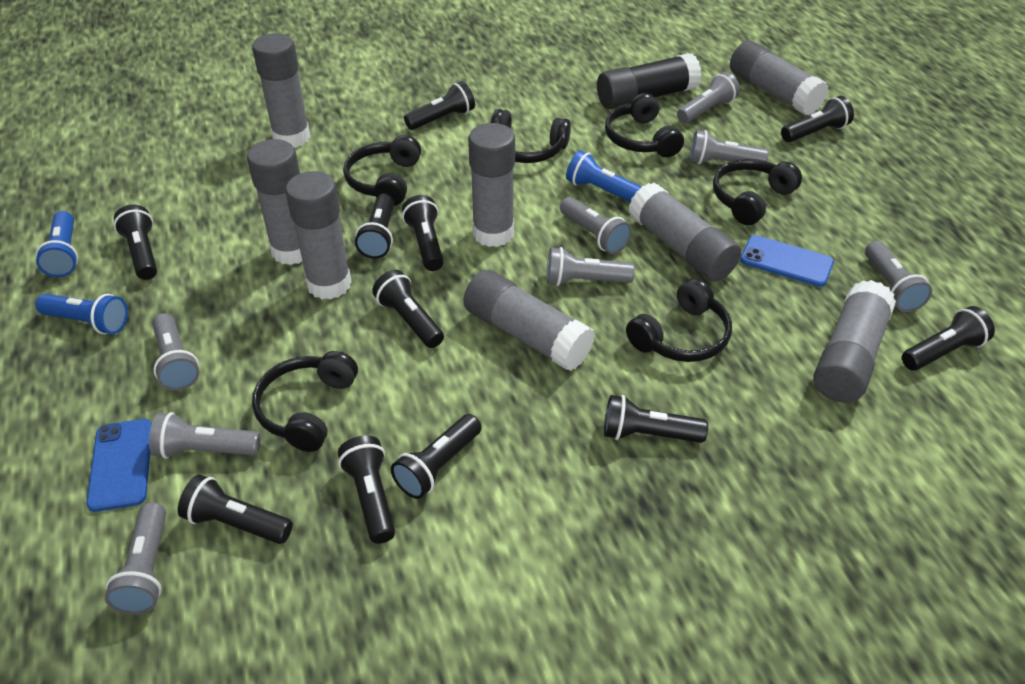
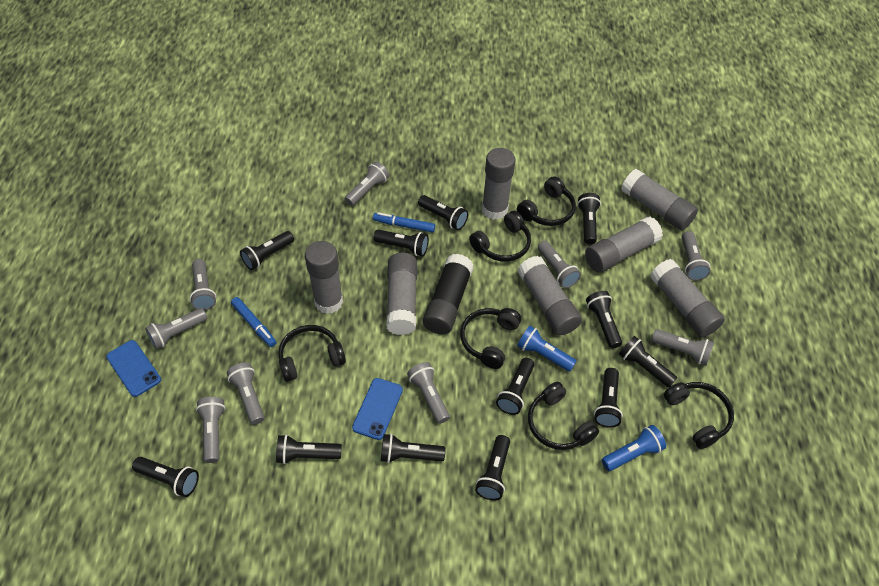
black flashlight: [114,205,157,280] [178,475,293,544] [338,435,395,544] [355,193,395,259] [372,270,444,348] [391,414,482,499] [402,195,444,271] [404,81,475,130] [604,395,708,443] [781,96,854,142] [902,306,995,370] = 11 -> [132,457,199,497] [240,231,294,270] [276,434,342,464] [374,230,429,256] [381,434,446,463] [418,195,468,230] [475,435,510,500] [496,358,534,415] [577,193,601,245] [586,291,622,349] [594,368,623,428] [619,336,677,387] = 12
blue flashlight: [35,294,128,334] [36,211,78,277] [566,150,642,202] = 3 -> [517,326,576,372] [602,425,666,471] = 2
blue marker: none = 0 -> [231,297,277,347] [373,212,435,233] = 2
grey flashlight: [105,502,166,615] [149,412,261,459] [152,313,199,391] [547,247,635,286] [560,197,632,254] [677,72,740,123] [689,130,769,164] [865,241,932,312] = 8 -> [145,308,208,349] [190,259,216,310] [196,397,225,463] [227,362,264,425] [345,161,389,206] [407,362,450,424] [538,241,581,288] [652,329,714,365] [682,231,711,281] = 9
grey glue stick: [247,139,302,265] [252,33,310,148] [286,171,351,300] [464,270,595,371] [468,123,515,247] [629,183,741,282] [730,41,828,116] [814,280,896,402] = 8 -> [305,241,343,314] [386,253,417,335] [482,148,516,220] [518,256,582,335] [585,216,663,273] [621,169,698,230] [650,259,725,337] = 7

